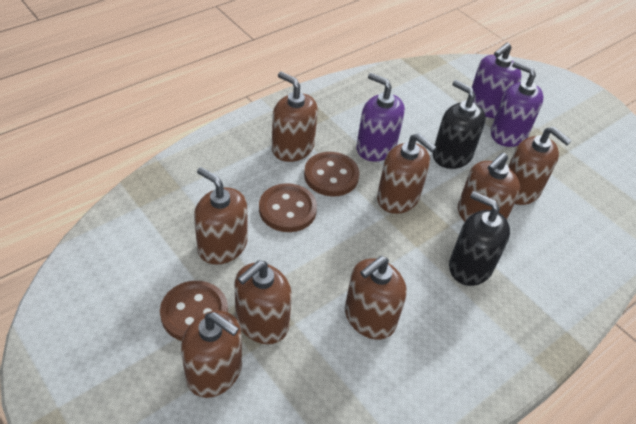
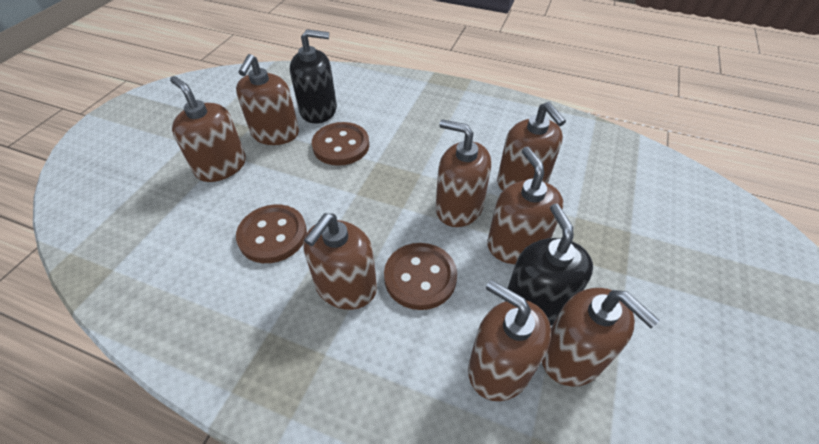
purple soap dispenser: [356,73,405,162] [472,42,522,119] [491,61,544,147] = 3 -> none = 0

